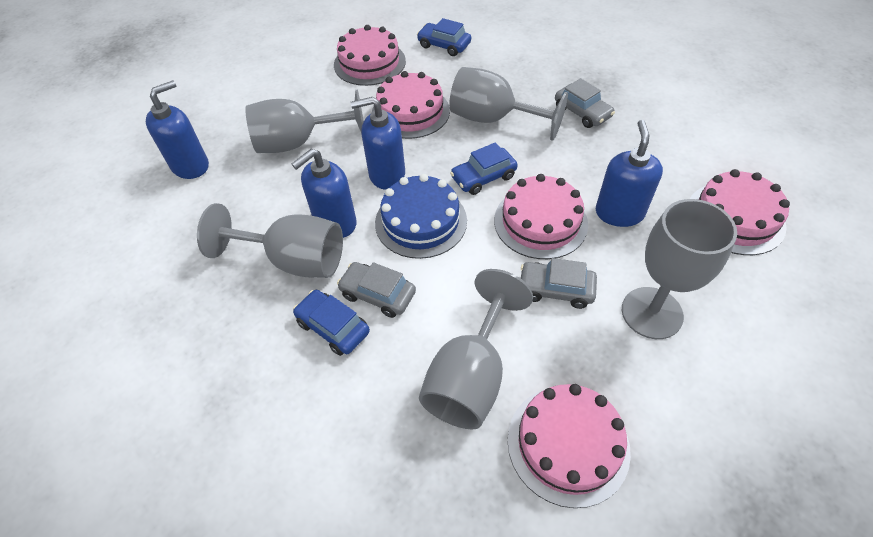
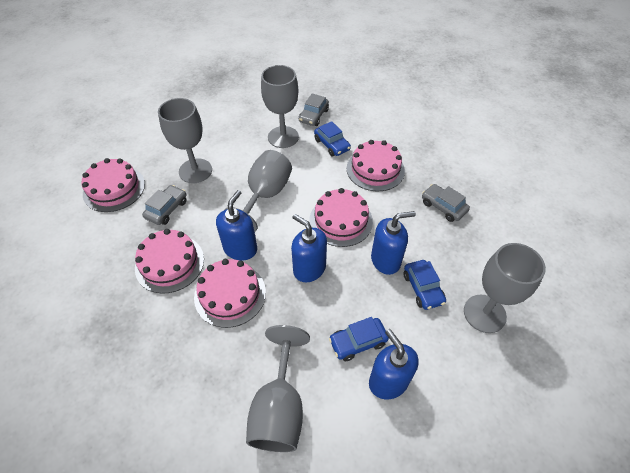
blue cake: [375,174,467,259] = 1 -> none = 0

